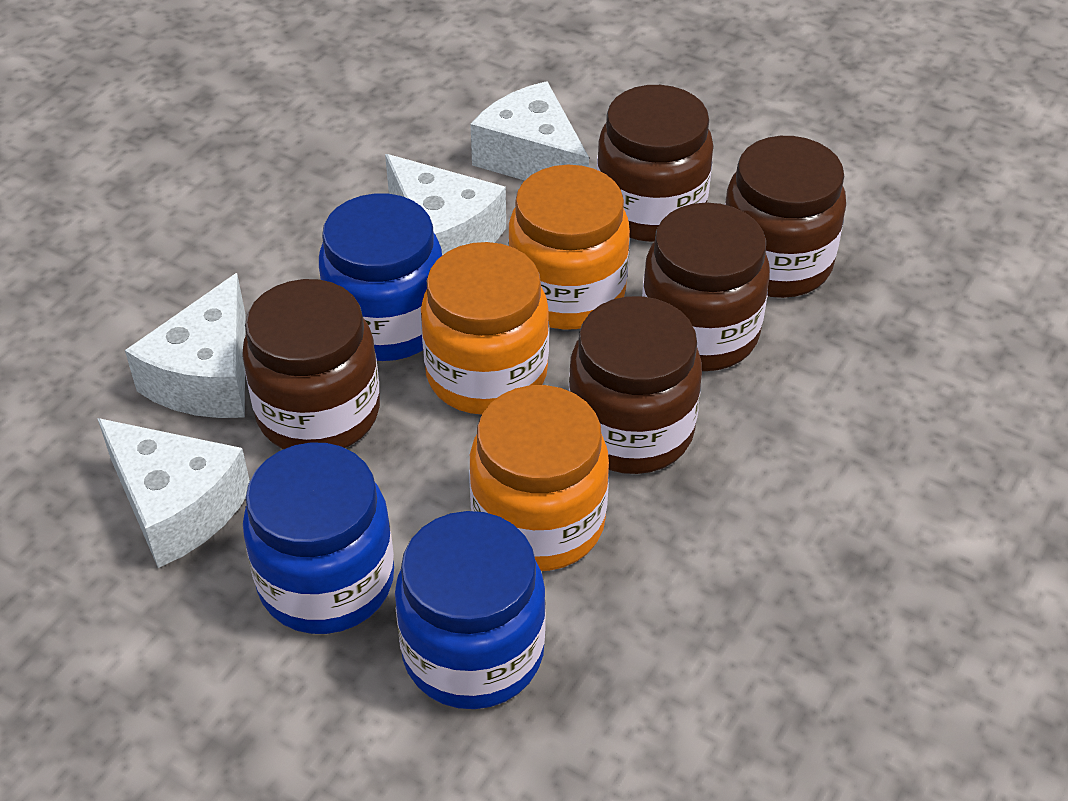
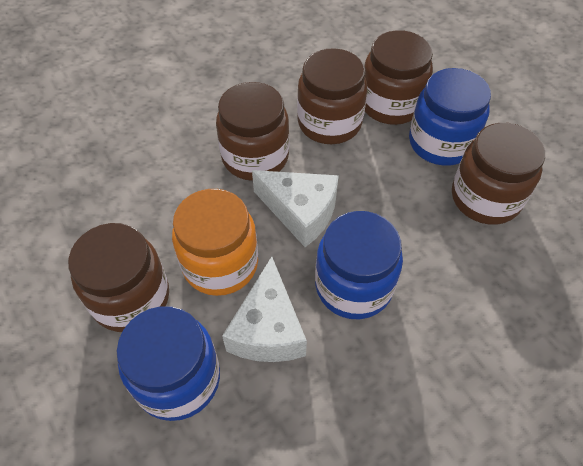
orange jar: [421,242,549,414] [469,385,609,571] [508,165,630,329] = 3 -> [172,189,258,296] = 1
white cheese: [97,418,250,568] [125,273,245,418] [385,154,506,255] [470,81,589,181] = 4 -> [222,257,307,362] [252,170,339,247] = 2

